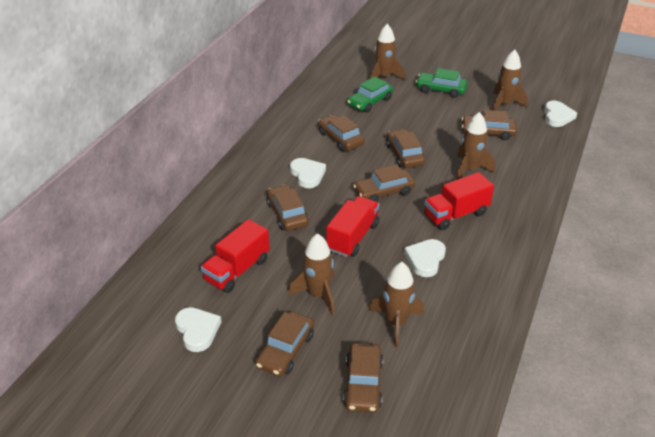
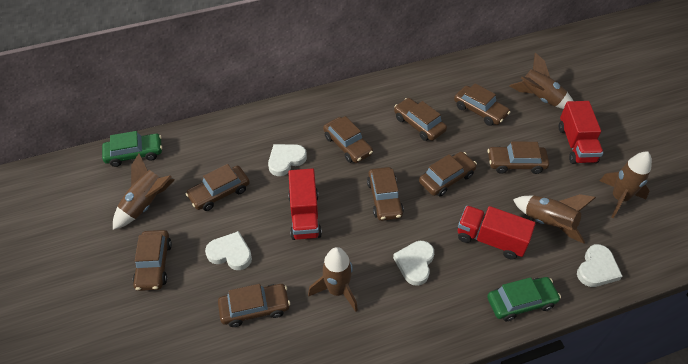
brown car: [255,311,314,377] [267,184,309,231] [318,115,365,151] [343,343,383,413] [353,164,415,202] [386,129,425,168] [462,110,517,140] = 7 -> [133,230,172,291] [186,164,250,211] [218,284,290,327] [323,116,373,163] [367,167,404,221] [394,98,447,141] [419,152,477,197] [454,83,510,126] [488,141,549,174] = 9

